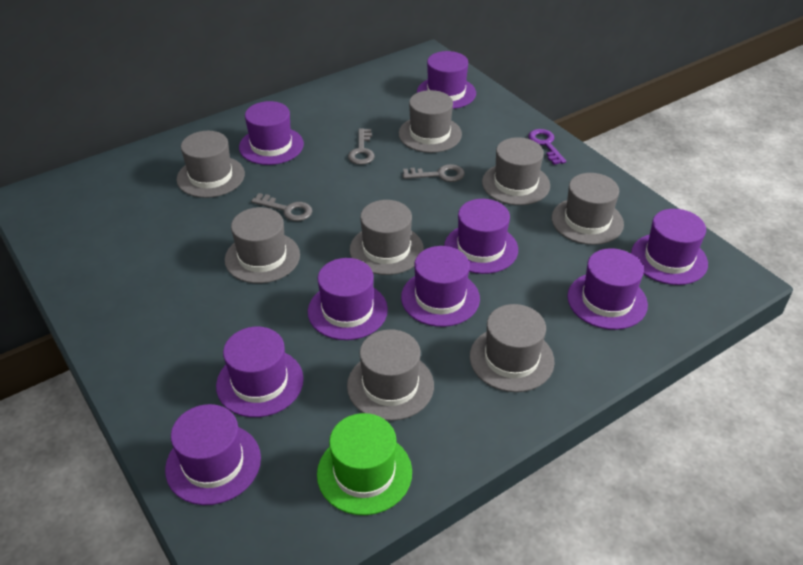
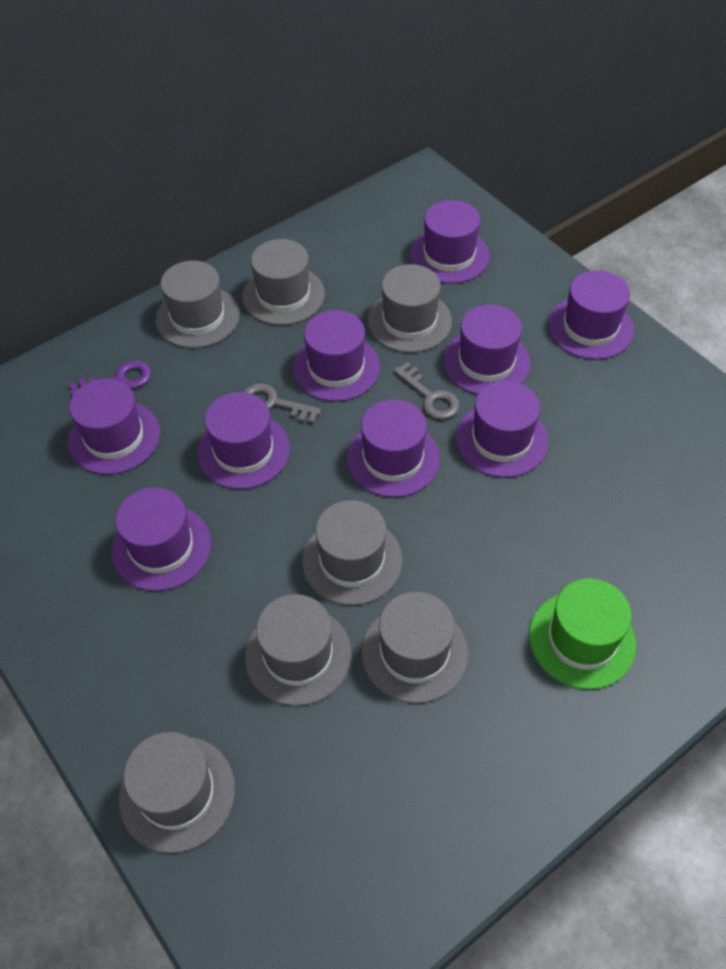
grey hat: [177,131,245,198] [225,207,300,283] [347,329,434,421] [350,200,424,275] [399,90,462,153] [470,304,555,392] [482,137,550,205] [552,173,624,245] = 8 -> [119,732,235,853] [156,261,240,348] [242,239,325,325] [245,594,352,706] [302,500,402,605] [361,592,468,703] [368,264,452,353] = 7
grey key: [251,193,312,221] [348,128,375,165] [403,164,465,182] = 3 -> [244,383,321,424] [394,362,460,420] = 2

